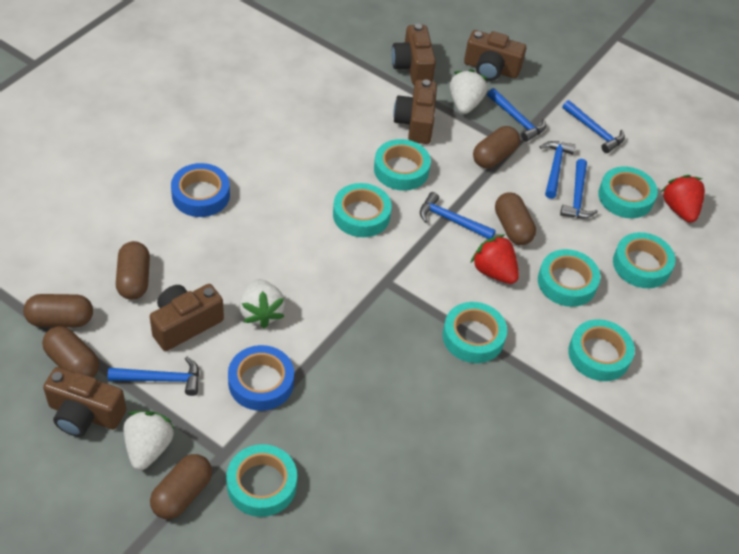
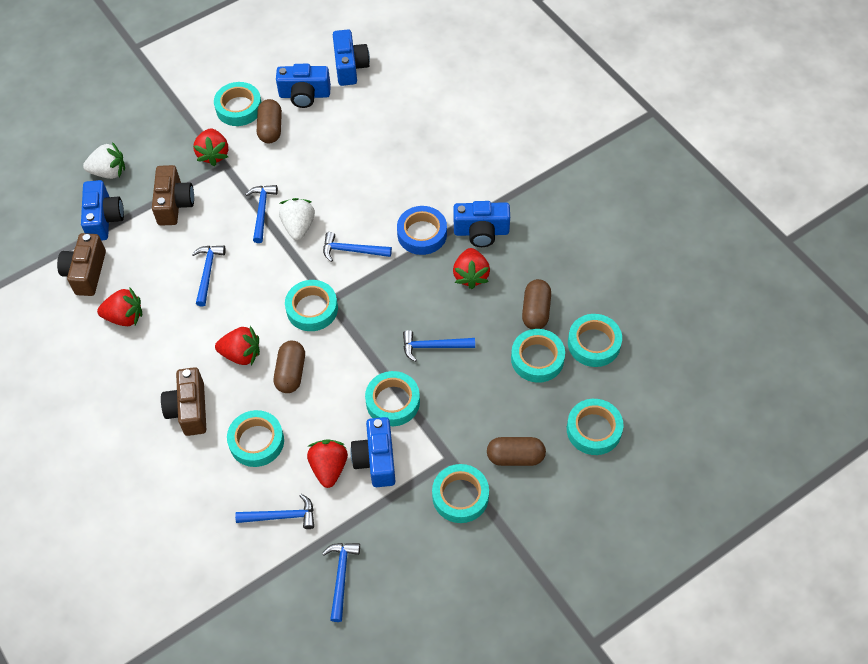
blue camera: none = 0 -> [81,180,124,241] [276,64,331,108] [333,30,370,86] [350,417,396,487] [454,201,510,247] = 5
blue tape: [171,163,230,217] [228,345,294,411] = 2 -> [397,206,447,255] = 1
brown camera: [43,367,126,437] [150,284,224,351] [392,24,436,85] [393,80,437,144] [464,30,526,81] = 5 -> [57,233,106,296] [152,165,194,226] [161,367,206,436] = 3
brown capsule: [23,294,93,327] [42,326,99,377] [116,241,150,300] [150,454,212,519] [473,126,520,168] [495,192,536,245] = 6 -> [257,99,282,143] [274,341,305,393] [487,437,546,466] [522,279,551,329] = 4
red strawberry: [471,234,519,284] [661,175,705,223] = 2 -> [97,288,142,326] [193,129,228,166] [215,326,260,365] [307,440,348,488] [453,248,490,289] = 5
white strawberry: [124,411,175,470] [239,279,285,329] [450,69,488,114] = 3 -> [83,142,125,179] [279,198,315,240] = 2

